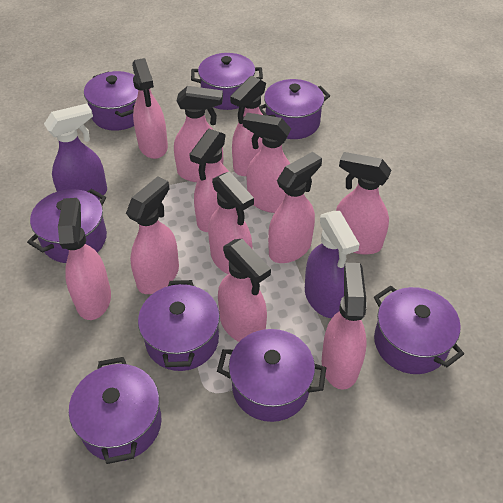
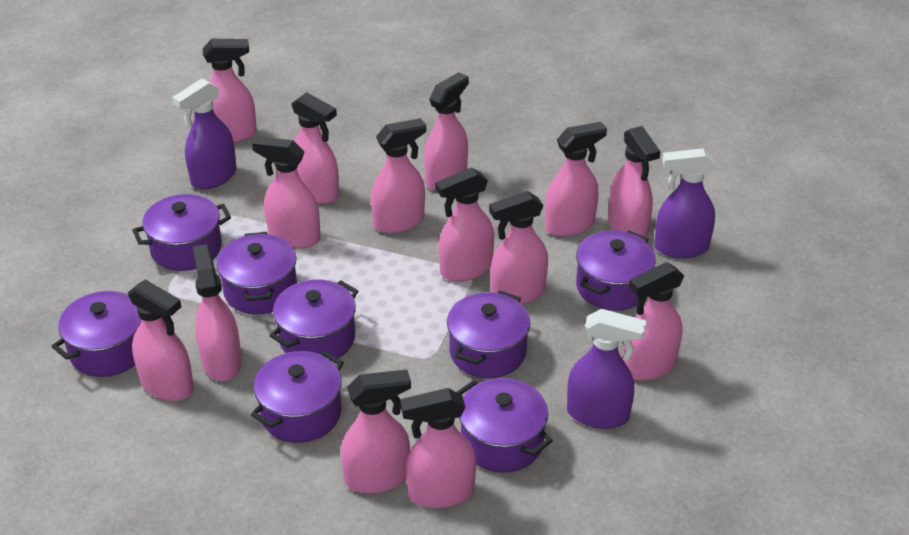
pink spray bottle: [58,198,111,320] [126,176,179,294] [132,58,168,159] [174,86,223,182] [189,129,229,232] [208,171,254,274] [218,239,271,342] [230,76,266,176] [243,113,291,213] [268,152,322,263] [322,263,367,390] [336,152,392,254] = 12 -> [128,279,194,401] [193,244,242,381] [203,39,257,143] [252,136,320,249] [291,92,339,204] [341,369,411,494] [371,118,426,234] [400,388,476,508] [424,72,469,191] [435,167,494,282] [489,191,548,304] [545,122,607,237] [608,126,661,238] [622,262,684,381] = 14
purple spray bottle: [44,104,107,200] [305,211,360,318] = 2 -> [172,79,237,189] [567,309,647,429] [654,148,715,258] = 3

